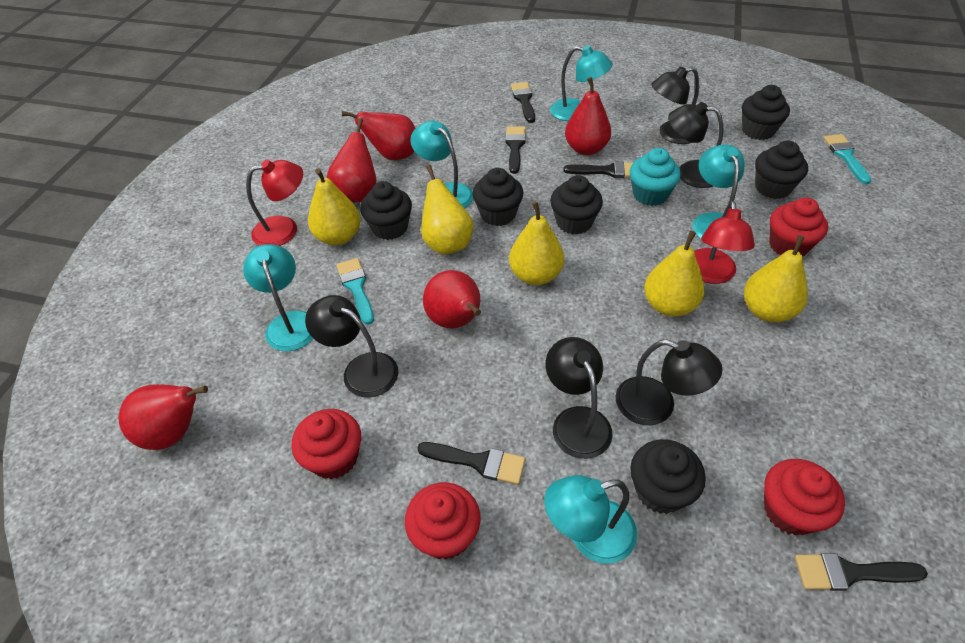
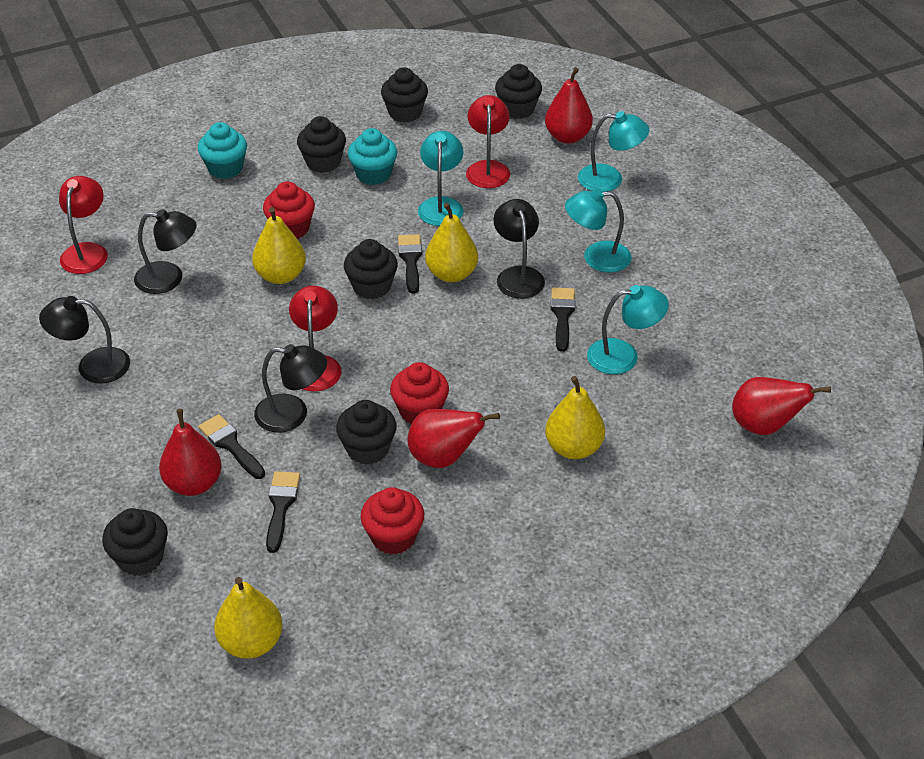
black brush: [417,442,525,485] [505,126,526,174] [511,82,535,123] [563,161,633,178] [795,553,928,591] = 5 -> [199,414,265,479] [266,471,300,553] [398,234,422,294] [551,288,575,352] = 4
black lamp: [305,295,398,398] [546,337,612,459] [616,340,723,425] [651,67,699,144] [668,102,724,188] = 5 -> [39,296,130,384] [134,209,197,294] [254,344,327,433] [493,199,545,299] = 4
red cupcake: [292,409,361,479] [405,482,480,560] [764,459,845,536] [769,197,828,256] = 4 -> [263,181,315,239] [361,487,424,555] [390,362,449,424] = 3
red lamp: [246,160,303,246] [694,201,755,284] = 2 -> [59,176,108,274] [289,286,342,391] [466,95,510,188] = 3
red pear: [118,384,208,450] [327,118,376,203] [342,111,416,160] [423,270,481,328] [565,77,611,155] = 5 -> [159,409,222,496] [408,409,500,468] [545,67,593,144] [732,377,831,435] = 4
turquoise brush: [336,258,374,325] [823,134,871,184] = 2 -> none = 0
turquoise cupcake: [630,148,681,206] = 1 -> [198,122,247,179] [348,128,397,185] = 2
turquoise lamp: [243,244,313,351] [410,121,473,208] [544,475,637,564] [550,45,613,121] [692,144,745,239] = 5 -> [418,131,463,226] [565,188,631,273] [578,111,649,192] [587,285,669,374] = 4
yellow pear: [308,168,361,245] [421,165,474,254] [509,201,564,285] [644,231,705,317] [744,235,808,322] = 5 -> [214,577,283,659] [252,207,306,284] [425,203,478,282] [545,376,605,459] = 4

